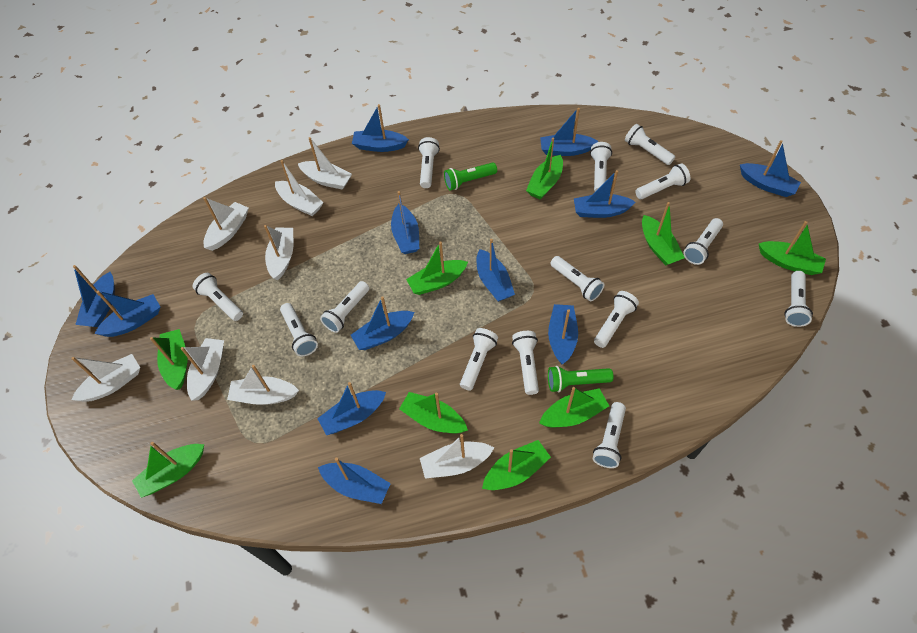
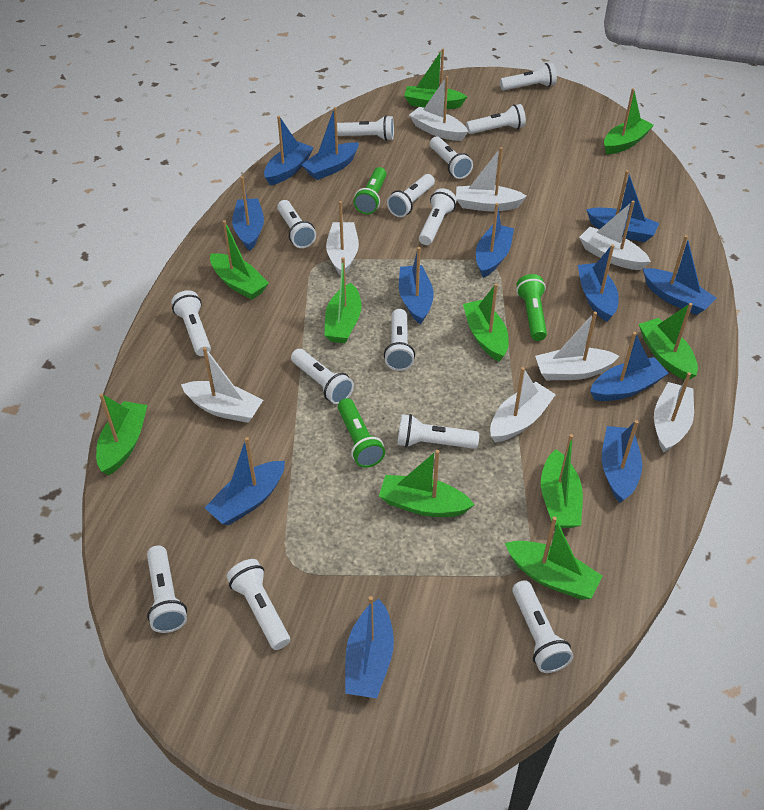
green boat: [132,442,204,498] [150,329,188,390] [399,392,468,434] [406,242,468,295] [482,440,551,490] [526,137,563,200] [539,387,609,428] [642,202,685,266] [759,221,826,275] = 9 -> [96,393,147,475] [210,220,269,300] [324,257,362,343] [379,450,474,517] [404,49,467,109] [463,284,509,362] [505,517,603,600] [541,434,583,528] [604,88,654,154] [639,303,698,380] = 10
green flashlight: [444,163,497,190] [548,366,614,392] = 2 -> [338,398,385,468] [354,167,387,214] [516,274,547,341] = 3

